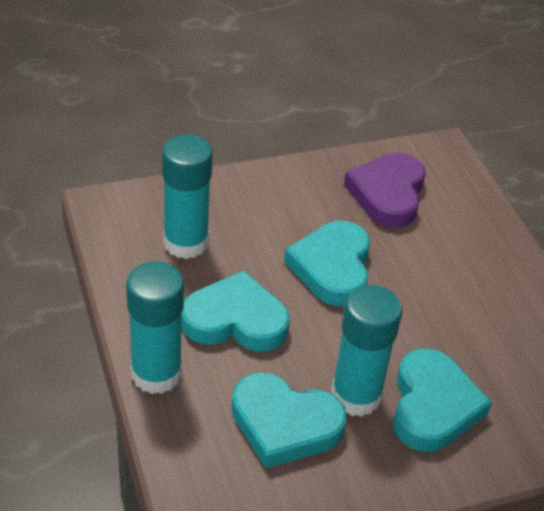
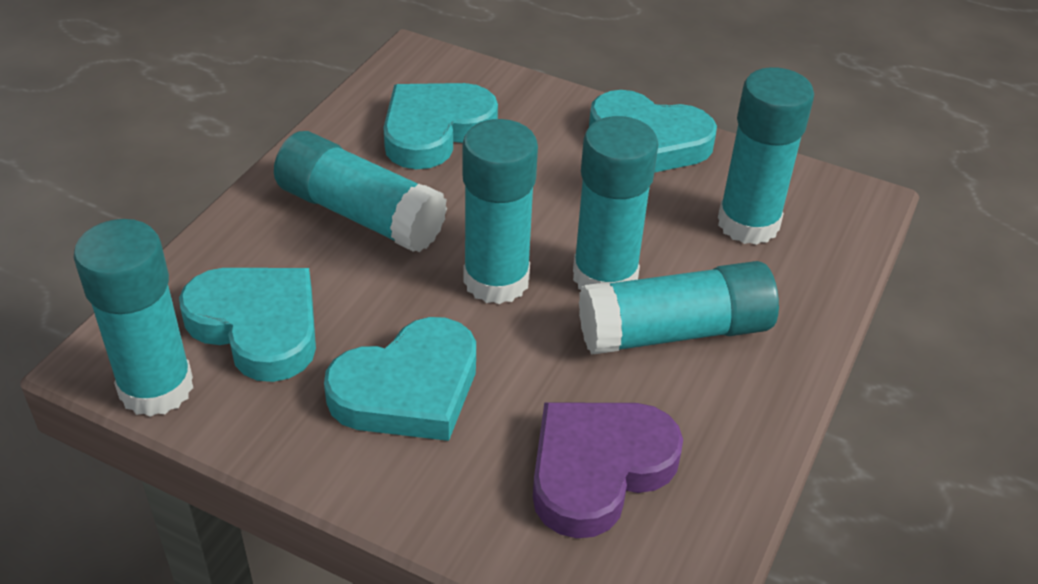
turquoise glue stick: [126,261,184,394] [162,135,213,259] [331,285,402,417] = 3 -> [73,219,193,417] [274,131,447,253] [462,119,538,304] [573,116,658,290] [579,261,779,355] [718,67,814,245] = 6

